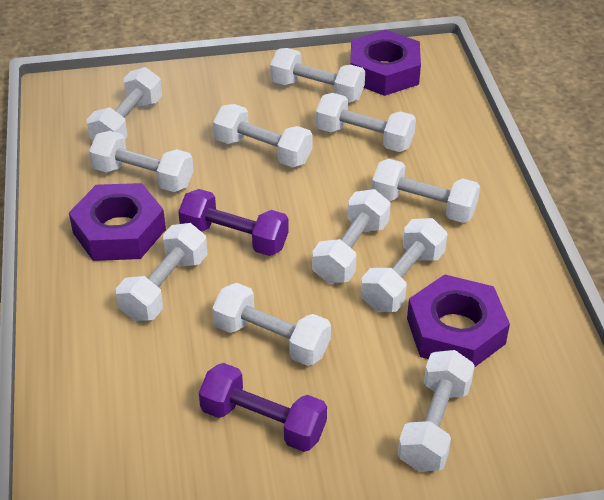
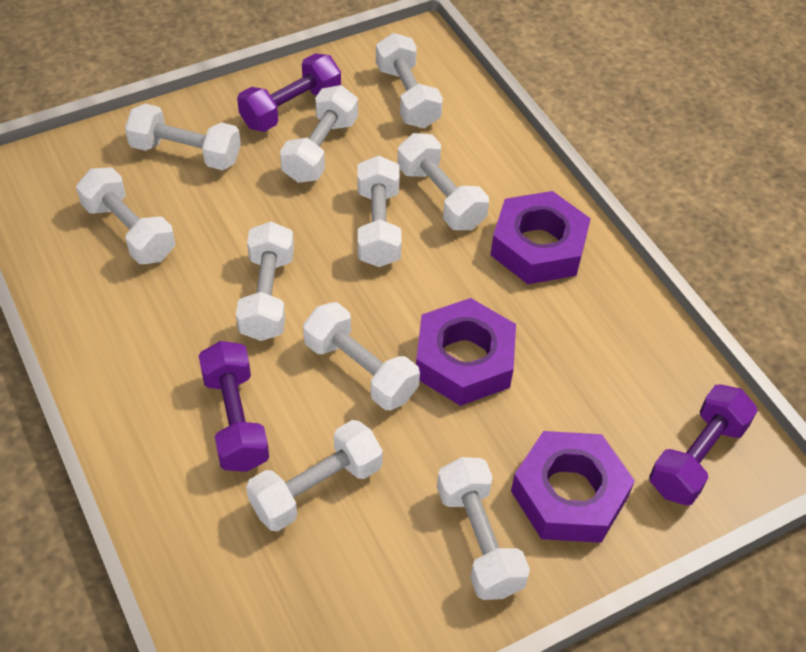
purple dumbbell: [178,189,289,256] [199,363,327,452] = 2 -> [199,341,269,472] [237,53,341,132] [649,384,758,506] = 3
white dumbbell: [87,67,162,141] [89,131,194,192] [116,223,207,321] [212,283,331,366] [213,104,313,167] [270,48,365,103] [312,189,391,283] [316,93,416,152] [361,218,447,312] [372,159,480,223] [398,350,475,471] = 11 -> [76,168,175,264] [125,104,241,170] [236,221,294,341] [246,420,383,531] [280,85,358,183] [303,302,420,410] [358,155,402,267] [376,33,443,128] [397,133,489,230] [437,457,530,600] = 10

